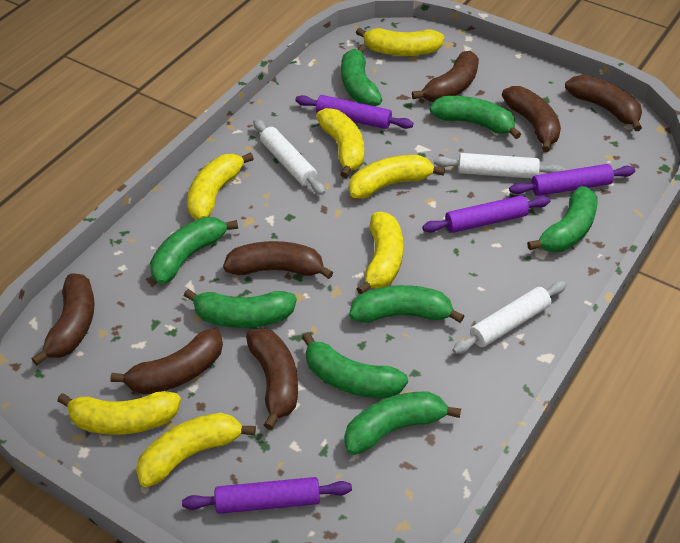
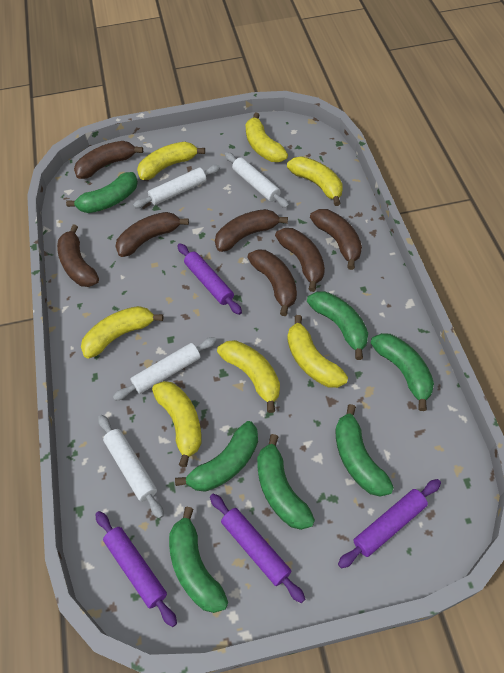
green banana: [150,217,238,284] [184,289,297,328] [302,332,408,398] [341,44,382,106] [344,392,461,455] [349,285,464,323] [430,96,521,139] [527,186,598,252] = 8 -> [66,172,138,213] [169,507,228,613] [175,421,258,492] [257,434,315,530] [307,291,368,360] [335,404,394,497] [371,333,434,411] = 7
white rolling pin: [253,119,325,195] [434,153,565,178] [452,281,567,354] = 3 -> [98,415,164,519] [113,337,217,401] [133,165,220,208] [225,152,289,208] = 4

